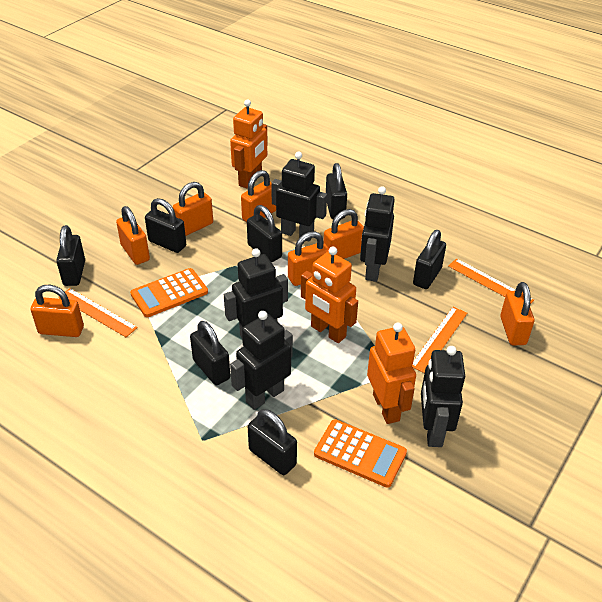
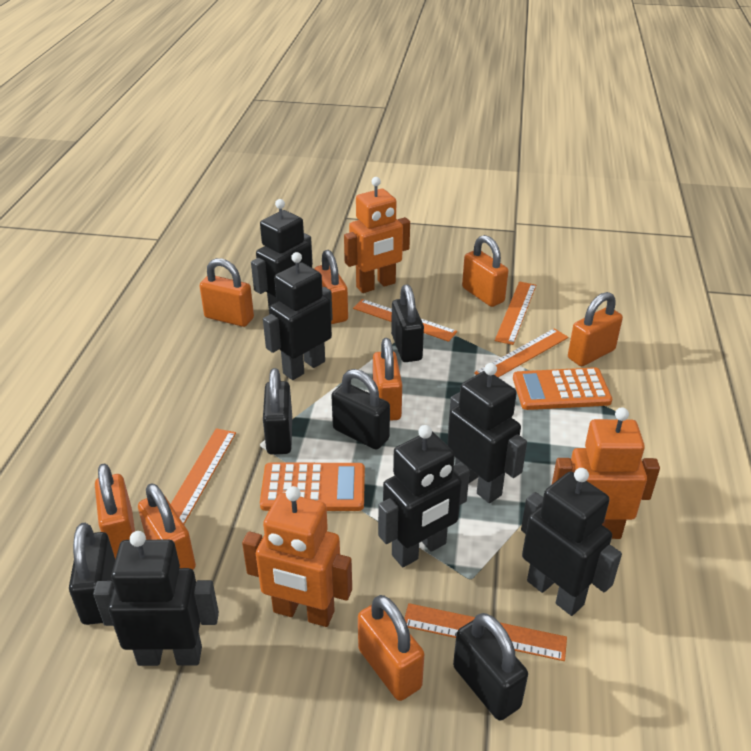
black padlock: [56,225,85,286] [145,198,186,253] [190,321,230,385] [247,205,282,262] [248,409,297,475] [326,163,347,219] [413,230,446,289] = 7 -> [69,523,115,625] [263,368,292,455] [331,369,390,450] [391,284,424,362] [453,613,528,721] = 5
black robot: [224,248,288,338] [230,311,293,410] [271,151,327,241] [360,186,395,282] [421,346,465,447] = 5 -> [93,531,219,666] [251,199,313,315] [263,252,333,380] [378,425,470,567] [447,363,527,503] [521,468,622,616] = 6
orange padlock: [31,284,84,337] [116,206,150,265] [173,182,213,236] [241,170,276,222] [288,231,329,286] [323,209,364,259] [500,282,534,346] = 7 -> [95,463,135,559] [138,483,196,570] [200,258,254,327] [314,250,348,324] [358,595,424,701] [373,338,402,421] [462,235,508,307] [568,292,623,366] = 8
orange ruler: [58,288,138,337] [412,307,467,373] [448,258,534,303] = 3 -> [171,428,236,524] [353,299,457,342] [404,603,567,661] [474,328,568,377] [495,281,536,345] = 5

